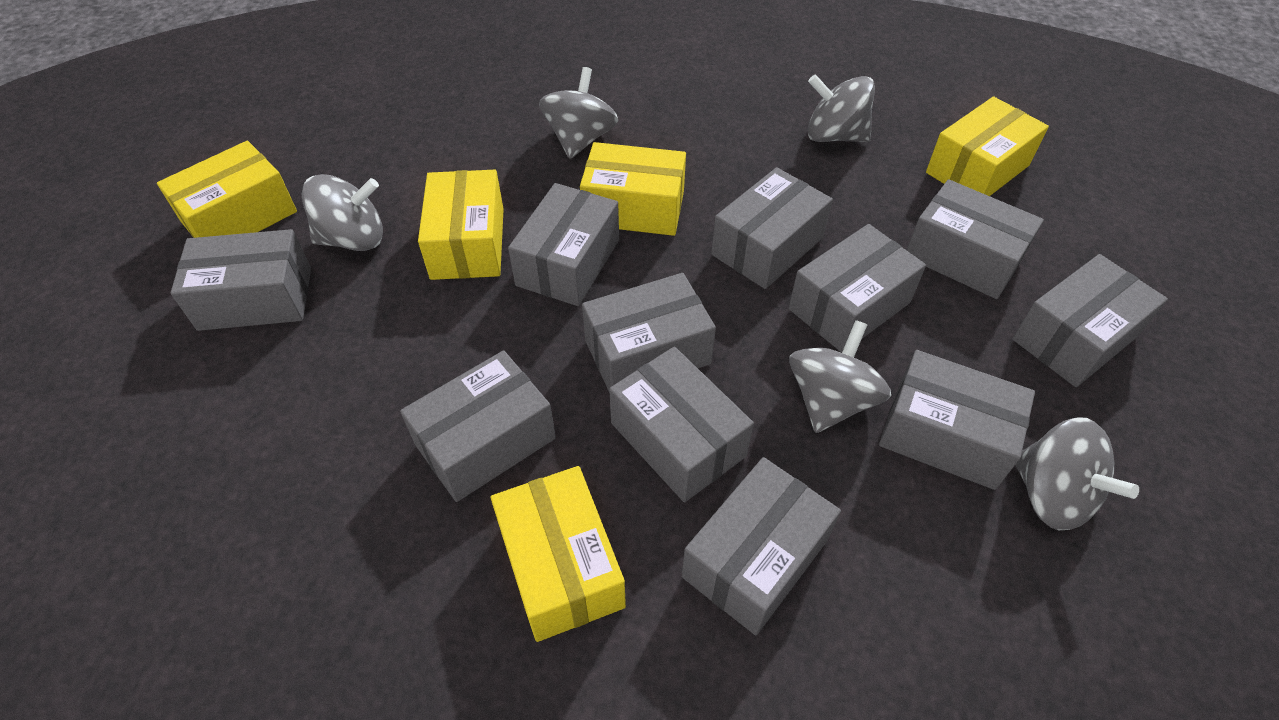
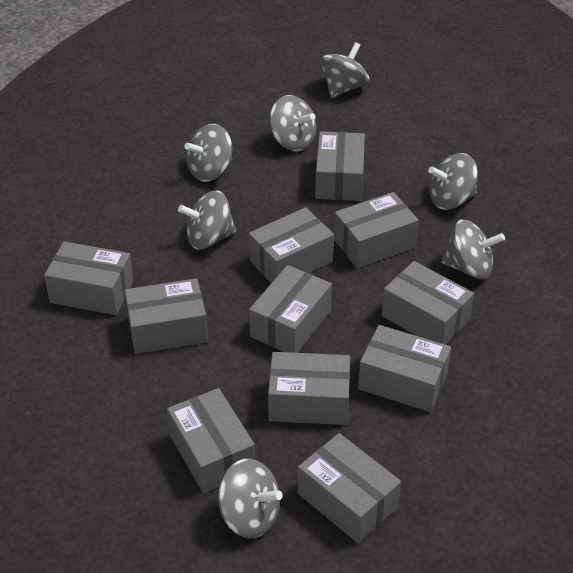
grey spinning top: [301,174,383,251] [539,67,619,159] [789,320,891,433] [808,74,875,142] [1015,417,1139,530] = 5 -> [178,190,236,249] [185,124,232,182] [218,459,283,539] [270,95,316,151] [321,42,370,98] [428,153,478,210] [441,220,505,280] = 7
yellow box: [157,141,297,238] [418,170,504,280] [491,466,626,642] [580,142,686,236] [926,97,1049,196] = 5 -> none = 0

